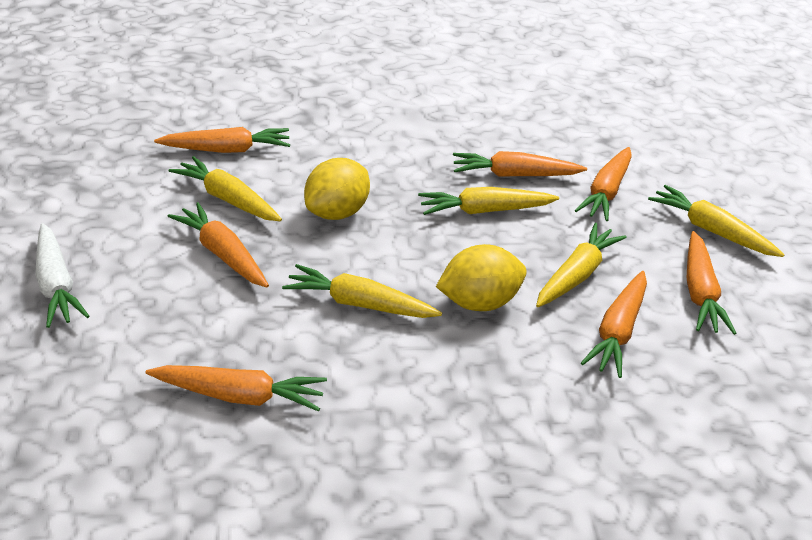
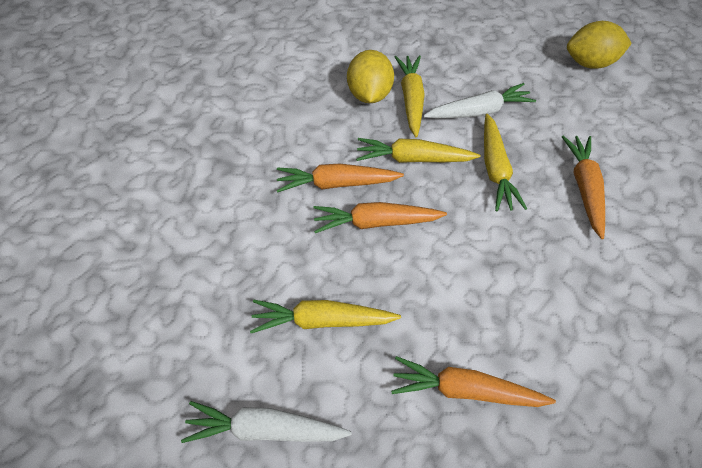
orange carrot: [146,365,327,412] [154,127,290,153] [168,202,269,287] [453,151,587,177] [575,147,632,221] [581,271,647,378] [687,231,736,335] = 7 -> [277,164,404,193] [313,202,447,233] [391,356,556,407] [562,136,605,239] = 4
white carrot: [35,223,89,328] = 1 -> [181,401,351,443] [423,83,536,118] = 2
yellow carrot: [169,156,282,221] [282,264,442,318] [418,187,559,215] [536,223,627,307] [648,185,785,257] = 5 -> [250,300,401,333] [356,138,480,163] [395,55,425,137] [484,114,527,211] = 4

